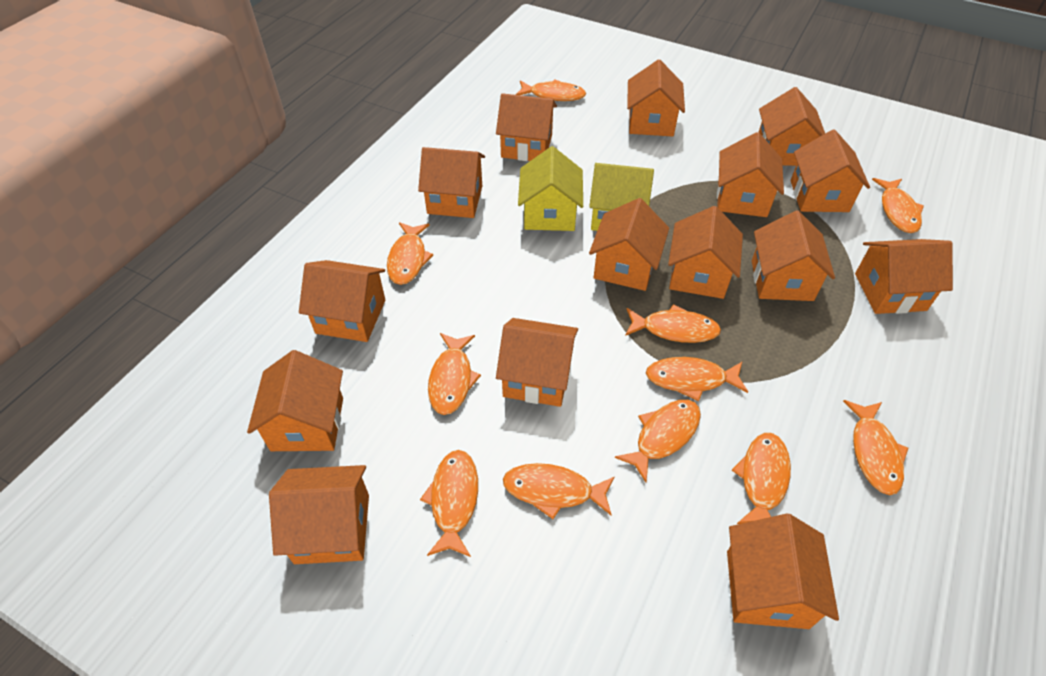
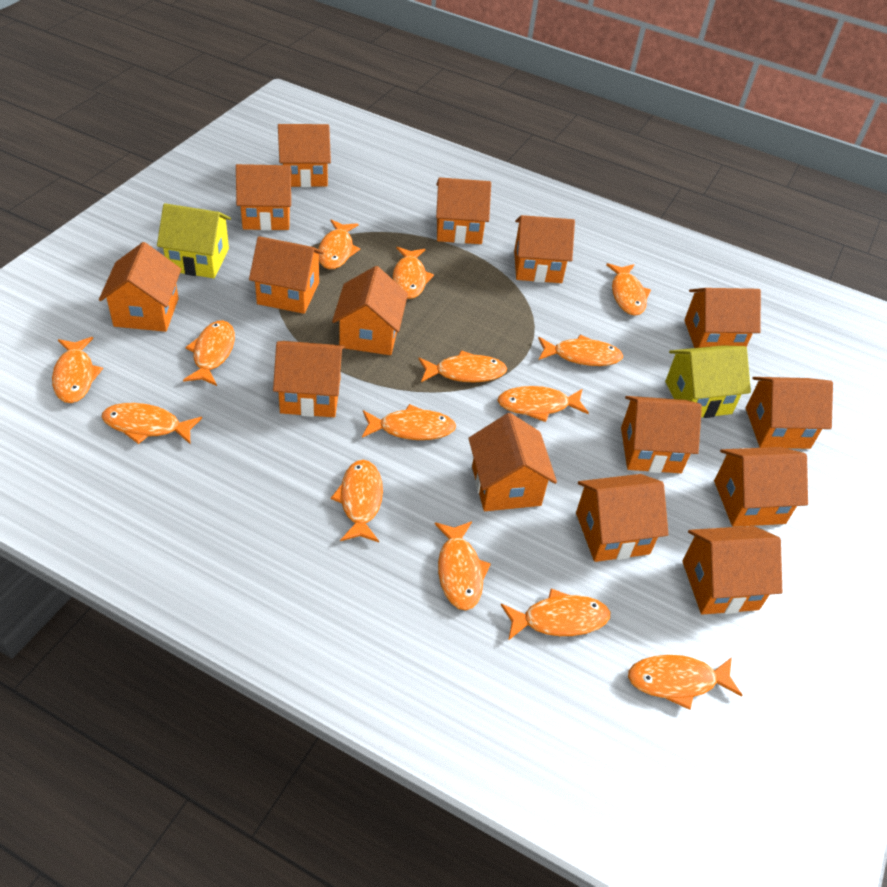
orange fish: [387,222,433,285] [420,450,478,557] [428,333,481,415] [503,463,615,519] [516,80,586,101] [615,400,701,482] [625,304,721,343] [646,357,748,401] [732,433,791,524] [843,400,908,495] [872,178,924,233] = 11 -> [52,337,103,403] [101,403,202,444] [183,320,235,386] [318,220,360,269] [331,460,383,542] [362,404,456,440] [393,247,434,299] [419,350,507,383] [435,521,491,610] [497,386,589,422] [501,589,610,641] [538,335,623,366] [606,263,651,316] [628,655,743,710] = 14

